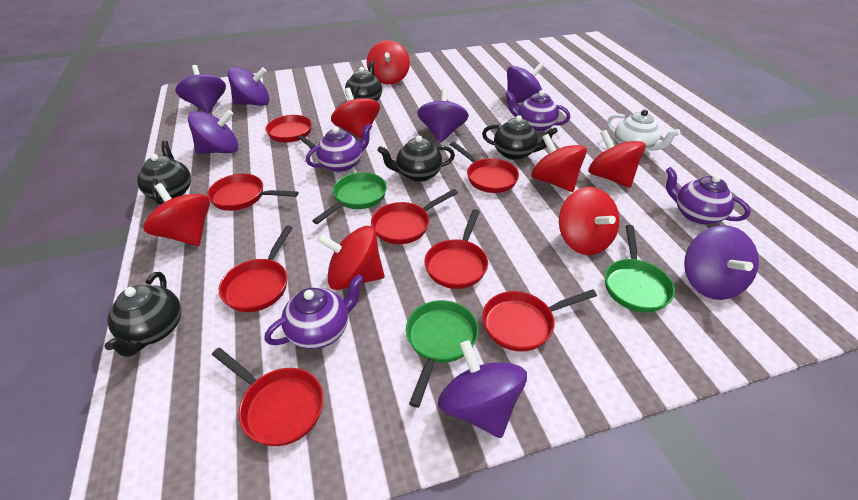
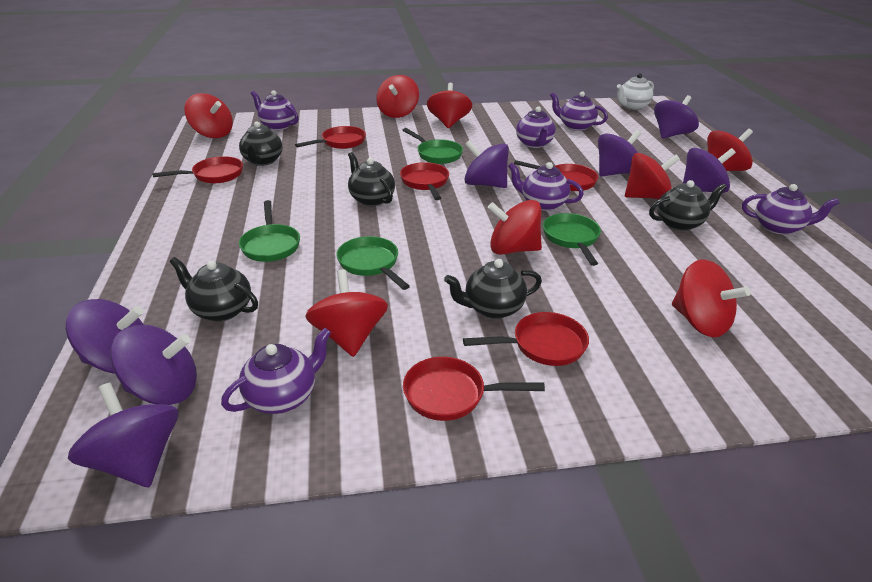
green pan: [312,172,387,224] [406,300,479,408] [605,225,675,313] = 3 -> [239,200,300,262] [337,236,410,290] [403,128,463,164] [543,213,601,266] = 4
purple teapot: [264,274,364,349] [306,123,372,172] [505,90,570,132] [665,167,751,225] = 4 -> [221,328,331,414] [251,90,299,130] [508,162,584,211] [516,106,556,148] [550,91,608,131] [742,184,840,235] = 6
red pan: [207,174,299,211] [212,348,324,446] [219,225,293,312] [265,115,316,149] [371,189,458,244] [424,209,488,289] [450,142,519,193] [482,289,597,352] = 8 -> [152,156,243,183] [295,126,366,149] [400,162,449,200] [403,357,545,421] [463,312,589,366] [514,160,598,191] = 6
red spinning top: [144,183,210,246] [317,226,384,290] [331,87,380,138] [367,40,410,84] [531,134,587,192] [559,187,620,255] [588,130,646,188] = 7 -> [184,93,233,138] [305,269,388,357] [376,75,419,118] [427,83,472,128] [488,200,542,255] [625,153,680,199] [672,259,751,337] [707,129,753,171] = 8

